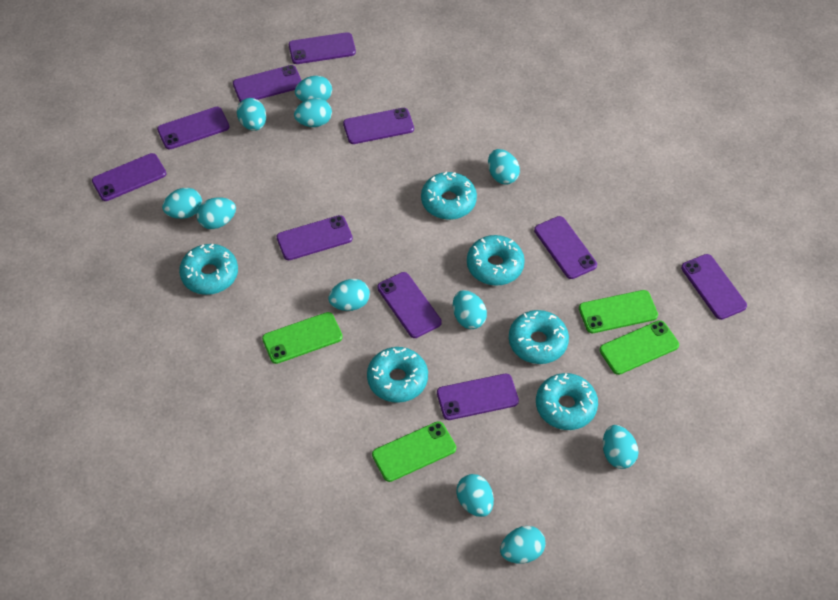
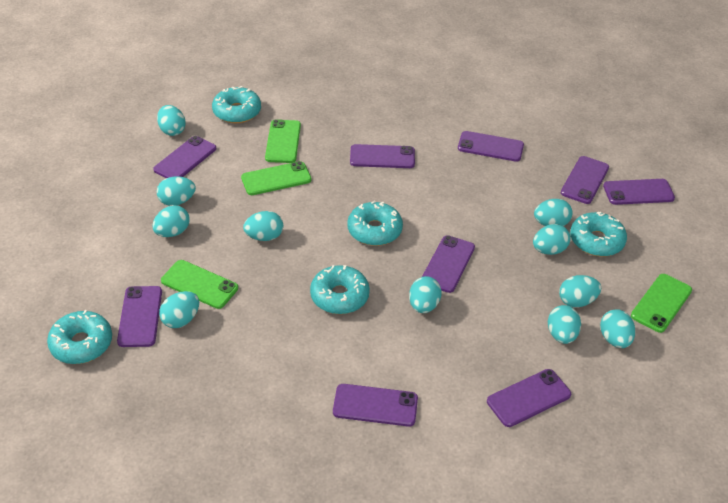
purple phone: [92,153,166,201] [157,107,229,149] [233,65,302,102] [276,215,353,260] [289,32,356,64] [343,108,414,144] [377,272,442,338] [437,374,519,420] [534,216,597,279] [681,254,747,320] = 10 -> [117,286,162,347] [153,136,216,178] [333,384,418,427] [350,144,415,168] [422,235,475,293] [458,131,524,162] [487,369,571,427] [561,156,609,204] [603,179,675,205] = 9
turquoise donut: [179,243,238,295] [367,347,428,403] [421,172,477,220] [467,235,525,286] [509,310,569,364] [536,373,598,430] = 6 -> [47,310,112,364] [212,86,261,123] [310,265,370,314] [347,201,403,246] [570,212,627,257] = 5

